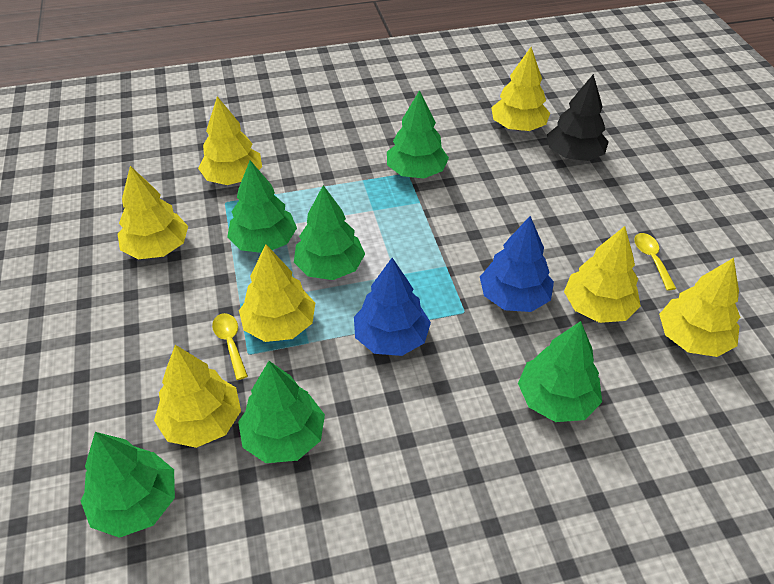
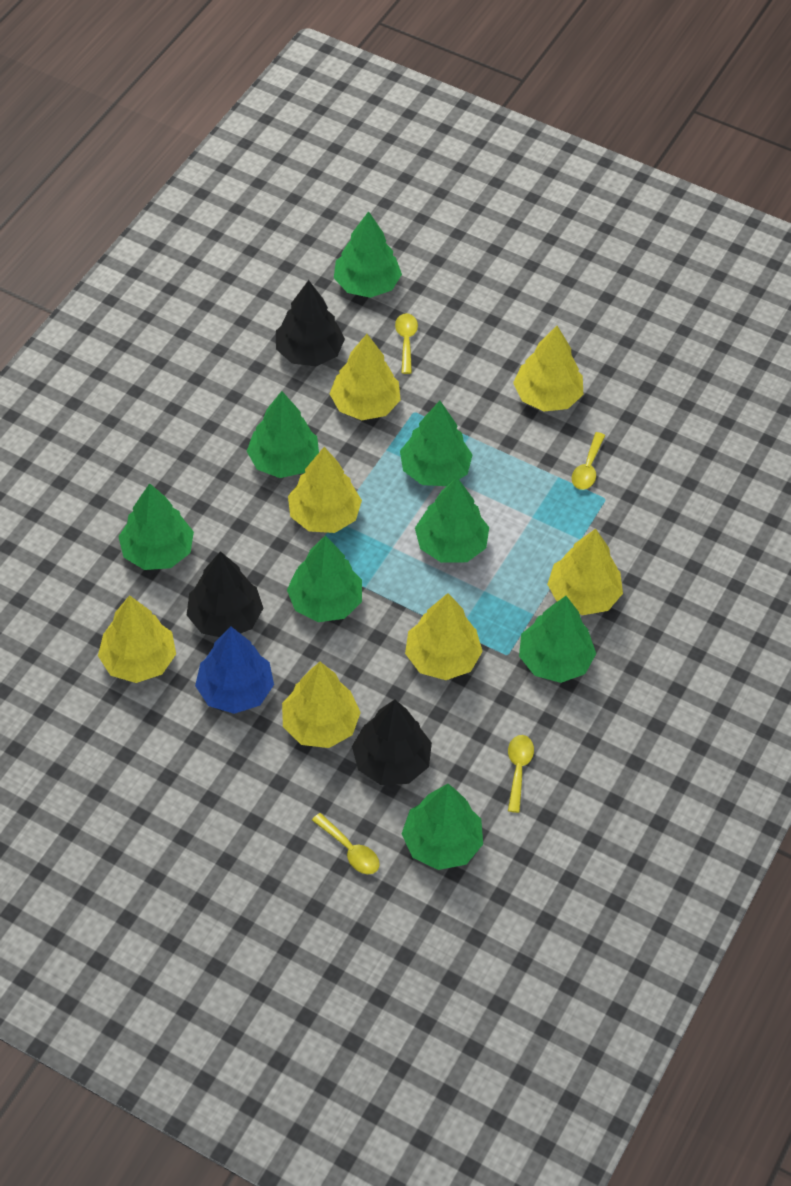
black tree: [547,74,608,161] = 1 -> [187,551,263,637] [276,280,345,366] [352,700,432,785] = 3
blue tree: [354,258,431,356] [480,216,554,312] = 2 -> [195,626,274,714] = 1
green tree: [81,432,175,538] [227,160,297,253] [238,361,325,463] [294,185,365,280] [387,90,449,178] [518,321,602,422] = 6 -> [118,483,194,570] [247,391,319,478] [287,535,362,622] [334,211,402,298] [400,401,473,486] [402,784,483,870] [415,477,489,563] [519,596,596,683] = 8
yellow spoon: [212,313,248,380] [634,233,676,291] = 2 -> [312,813,380,874] [395,313,418,374] [508,735,534,813] [572,432,605,490] = 4

